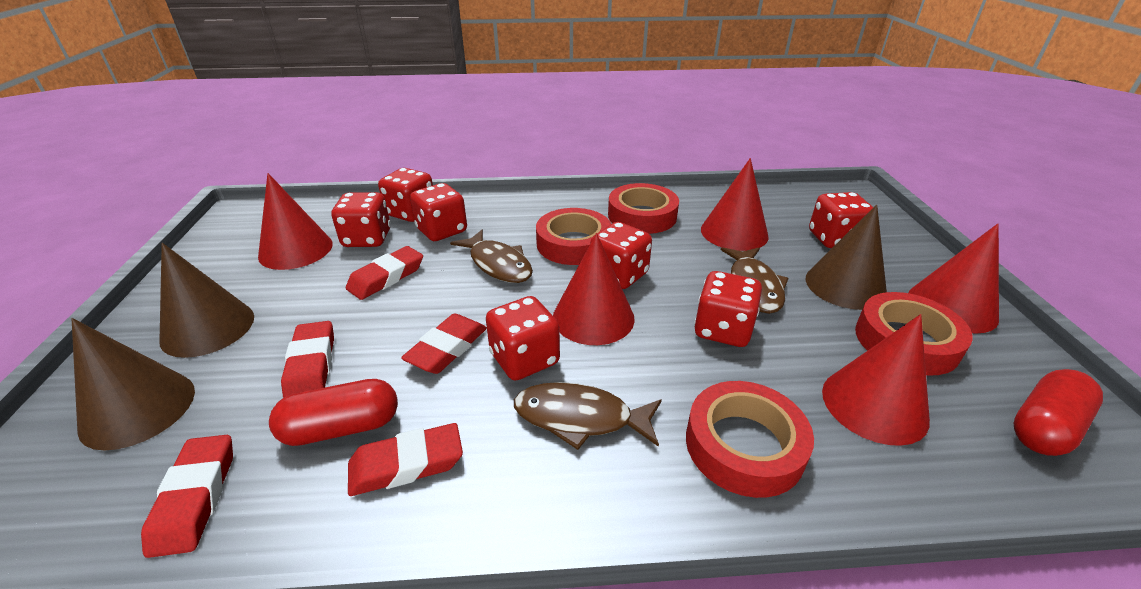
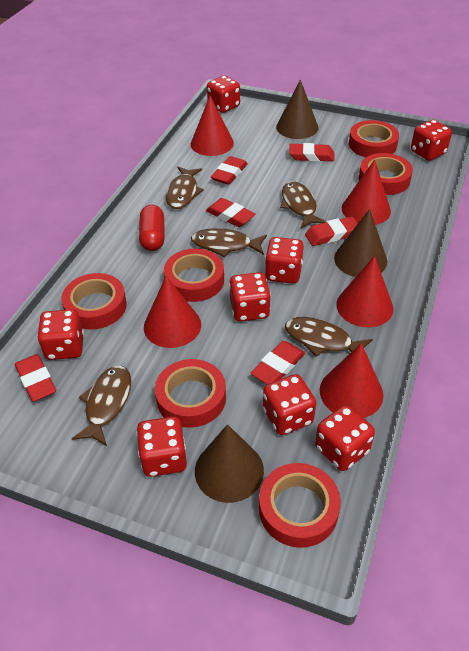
brown fish: [450,230,533,283] [514,382,662,450] [721,247,788,314] = 3 -> [72,366,131,446] [166,166,204,209] [191,228,267,257] [280,181,327,228] [285,317,373,357] = 5
red capsule: [269,379,398,446] [1014,369,1103,456] = 2 -> [139,205,165,251] = 1
red dice: [332,192,391,247] [378,168,433,222] [410,183,467,241] [486,296,560,381] [590,222,652,289] [694,271,762,347] [809,192,873,248] = 7 -> [37,309,84,360] [136,416,187,477] [207,76,240,113] [229,272,271,322] [263,374,316,435] [265,237,304,284] [315,405,375,471] [411,120,452,161] = 8
red eraser: [141,435,233,558] [281,321,334,398] [346,246,423,300] [348,423,463,496] [401,313,487,374] = 5 -> [15,354,56,402] [206,198,255,227] [211,156,248,185] [251,341,305,384] [289,143,335,162] [305,216,358,246] = 6
red tape: [536,208,611,265] [608,183,679,234] [686,381,814,498] [855,292,973,376] = 4 -> [61,273,127,329] [155,359,226,428] [164,248,224,302] [259,463,341,548] [349,120,399,157] [359,153,413,195] = 6

